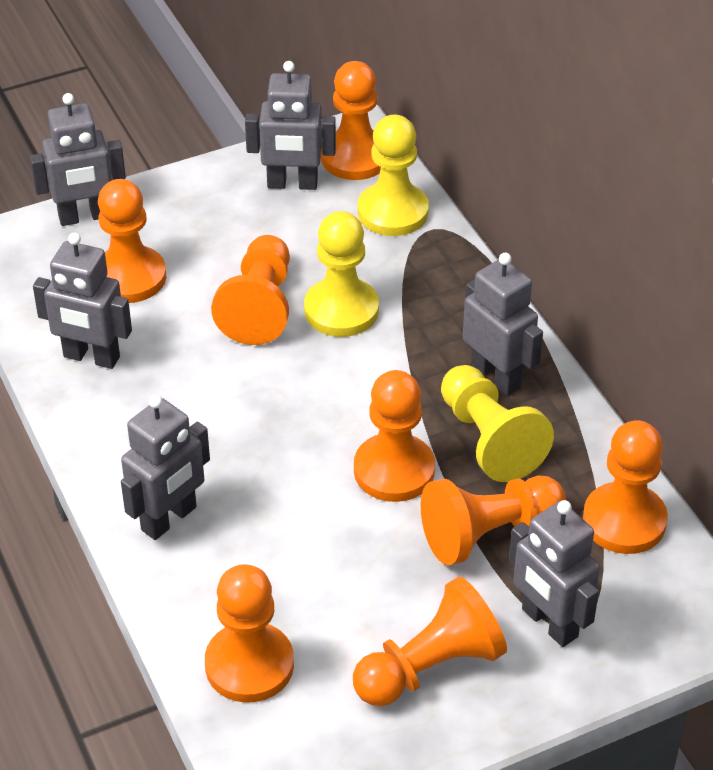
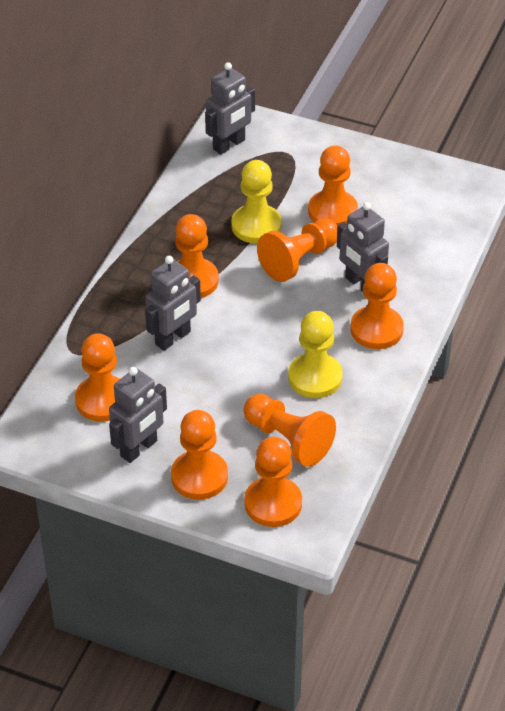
grey robot: [30,93,126,226] [33,233,132,369] [121,395,210,540] [245,61,336,190] [463,253,543,396] [509,500,600,647] = 6 -> [109,367,167,463] [145,256,201,351] [205,62,255,155] [337,202,389,292] = 4
yellow pawn: [304,211,379,337] [358,115,429,236] [441,365,554,482] = 3 -> [231,160,282,244] [288,311,343,398] = 2

